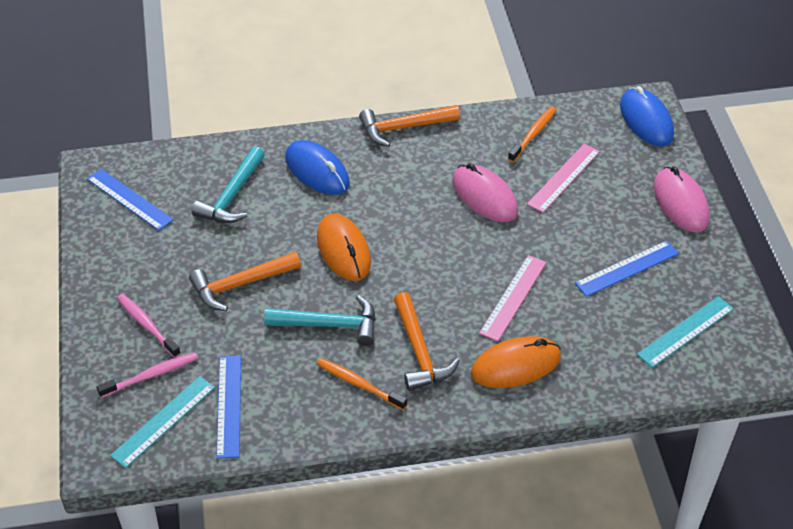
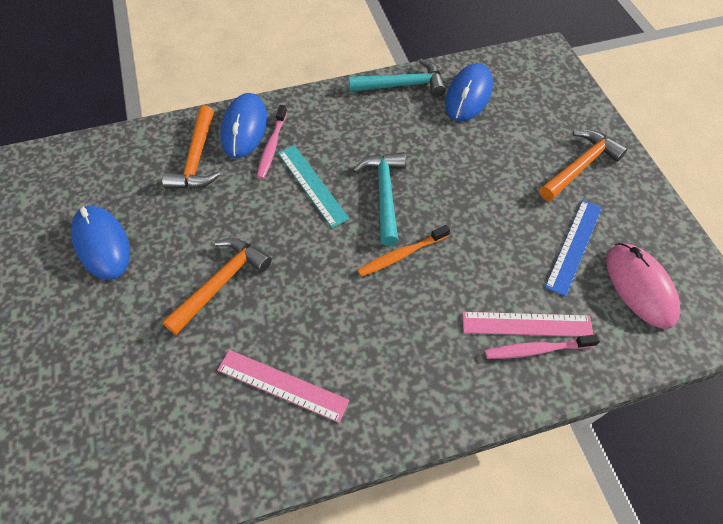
blue mouse: [285,140,350,195] [620,86,674,146] = 2 -> [71,206,130,280] [220,93,267,158] [445,63,493,122] = 3
blue ruler: [87,169,174,231] [216,356,241,459] [575,241,679,297] = 3 -> [545,200,602,297] = 1
orange mouse: [317,214,371,281] [471,336,561,388] = 2 -> none = 0
orange toothbrush: [317,358,407,410] [508,106,557,162] = 2 -> [357,225,450,277] = 1
pink mouse: [452,163,518,222] [654,167,710,232] = 2 -> [606,243,680,329] = 1
turquoise ruler: [110,376,215,468] [637,296,734,368] = 2 -> [278,145,349,228] = 1

